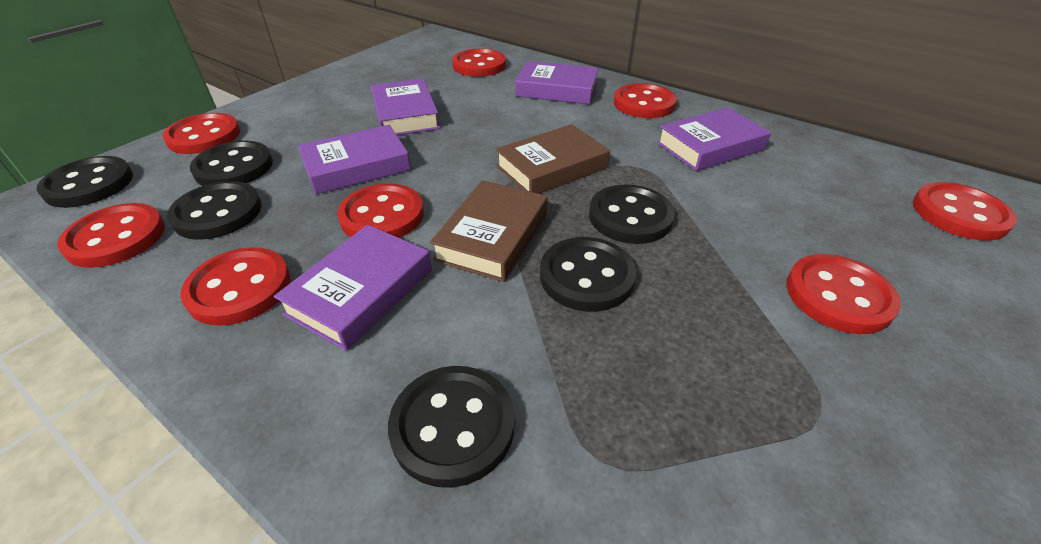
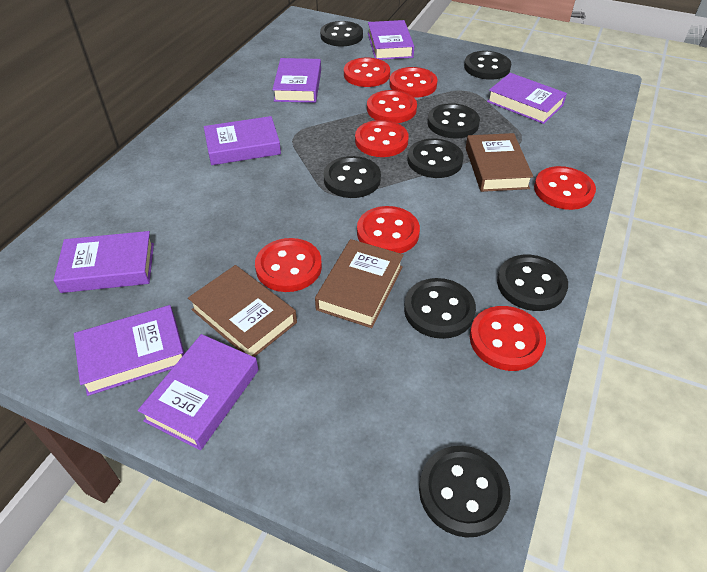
black button: [37,156,133,208] [167,181,262,240] [190,141,273,186] [388,366,515,488] [540,237,636,312] [589,184,675,244] = 6 -> [320,21,363,46] [324,156,381,198] [404,278,476,339] [407,139,464,178] [419,446,510,538] [427,103,480,139] [464,51,511,80] [497,255,568,311] = 8
brown book: [430,180,548,282] [495,124,610,194] = 2 -> [188,265,297,357] [315,239,404,328] [466,133,533,192] = 3
purple book: [274,225,432,351] [298,125,411,194] [371,79,440,135] [515,61,599,104] [657,108,771,171] = 5 -> [53,231,154,293] [74,305,185,396] [138,334,259,450] [204,116,281,165] [272,58,321,103] [368,20,414,60] [487,73,567,124] = 7

